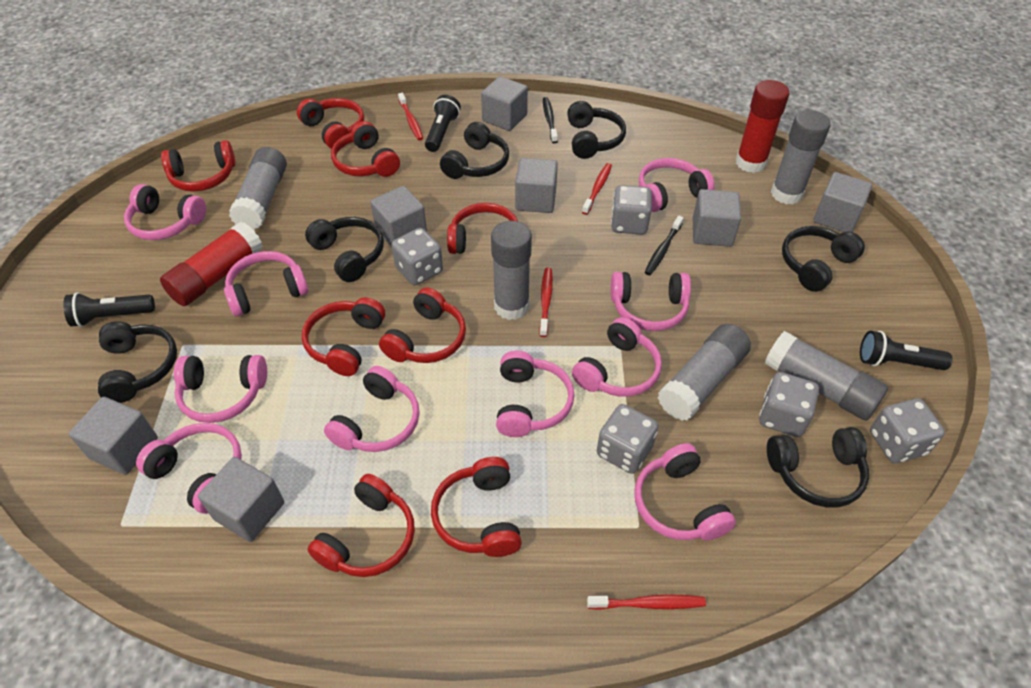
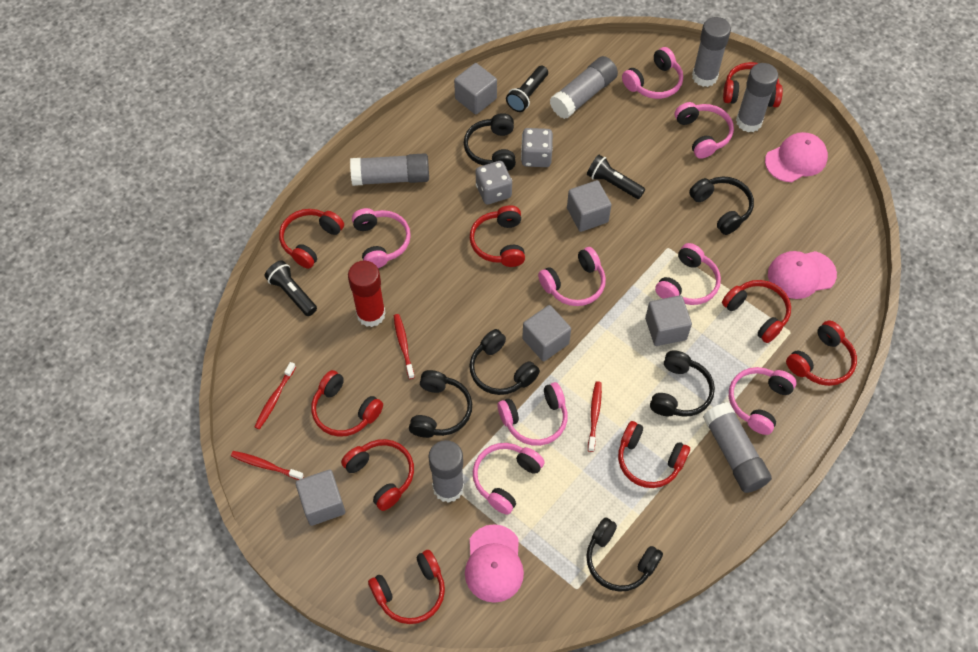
black toothbrush: [543,97,558,143] [645,216,684,275] = 2 -> none = 0
grey cube: [69,397,158,475] [198,457,284,542] [370,186,427,247] [481,76,528,131] [515,158,558,213] [693,189,741,247] [813,172,872,232] = 7 -> [295,469,345,526] [454,63,497,115] [522,305,571,362] [567,180,611,232] [645,295,692,346] = 5
grey dice: [391,228,443,285] [597,404,659,474] [611,185,652,235] [759,372,819,437] [870,399,945,463] = 5 -> [476,161,512,204] [521,128,553,167] = 2
grey glue stick: [229,147,287,230] [491,221,532,320] [657,324,751,421] [764,331,888,421] [771,110,831,204] = 5 -> [350,153,429,186] [428,440,464,503] [550,56,618,119] [692,17,731,87] [703,402,772,493] [736,63,778,132] = 6
pink cap: none = 0 -> [465,524,524,603] [765,132,828,182] [768,251,837,299] = 3
pink headphones: [124,184,206,240] [136,423,242,514] [174,355,267,423] [224,251,308,316] [324,366,420,452] [496,351,575,437] [572,317,662,397] [611,272,691,331] [635,443,736,540] [639,158,714,212] = 10 -> [352,208,411,268] [473,443,545,515] [497,382,568,446] [538,247,606,306] [622,47,683,99] [655,243,721,305] [675,102,734,159] [729,367,796,435] = 8
red glue stick: [160,222,263,306] [736,80,790,173] = 2 -> [348,260,386,327] = 1
red headphones: [161,140,235,192] [297,98,364,149] [302,297,385,376] [307,474,415,577] [331,121,400,177] [379,287,466,363] [431,457,522,557] [447,203,518,254] = 8 -> [279,209,344,269] [311,370,383,437] [341,439,414,511] [368,550,445,624] [470,205,525,267] [618,421,690,488] [722,280,791,343] [723,62,783,107] [786,321,857,386] = 9

